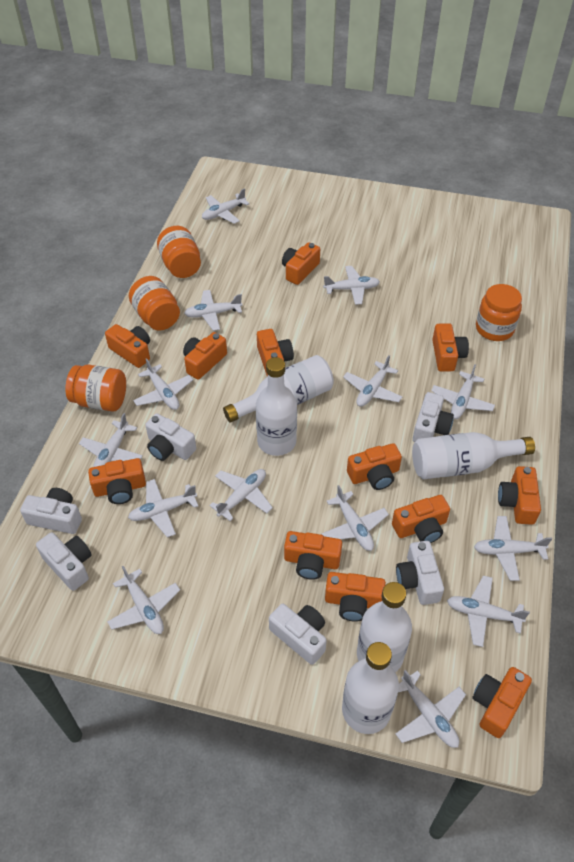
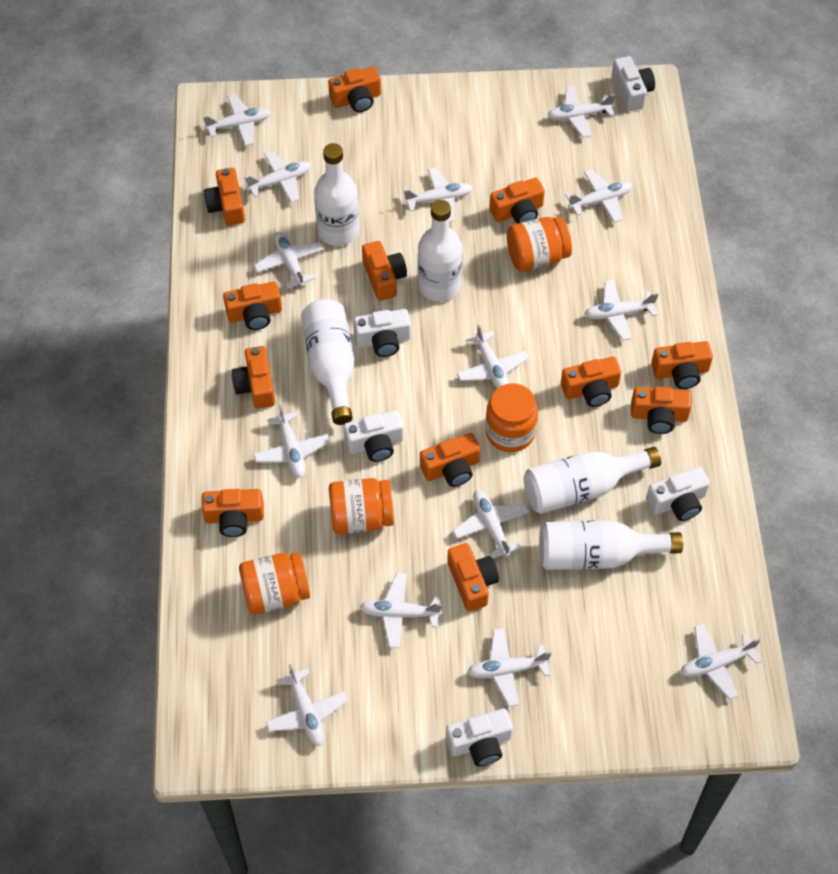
white camera: [20,488,82,534] [36,532,92,591] [145,413,196,461] [269,604,327,665] [396,541,444,605] [413,392,454,442] = 6 -> [343,410,404,462] [353,309,411,357] [446,708,513,766] [612,56,655,111] [646,467,710,521] = 5

